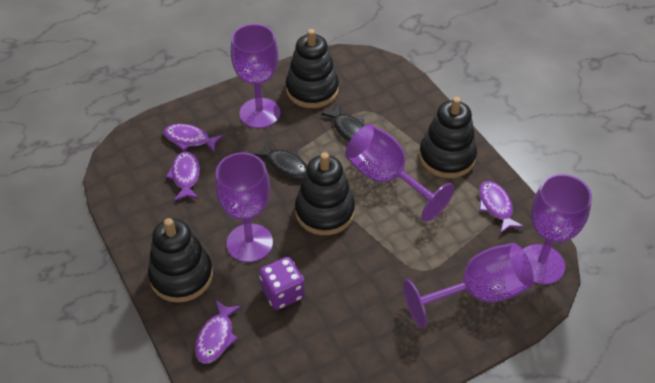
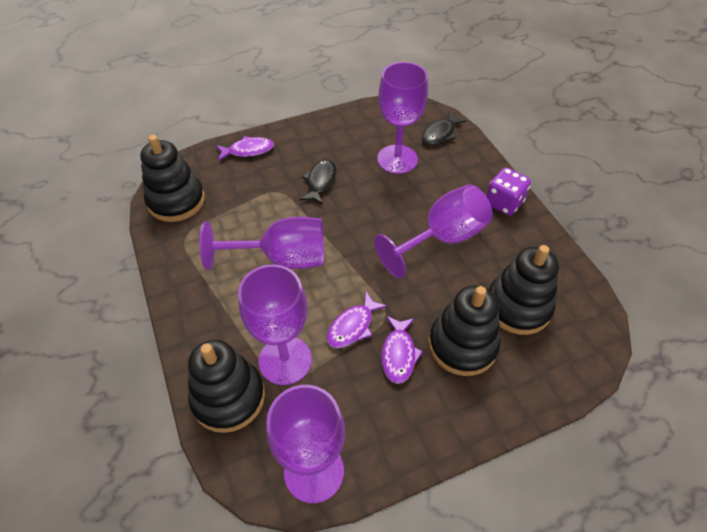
purple fish: [163,124,224,153] [166,151,200,201] [195,300,242,364] [479,181,524,234] = 4 -> [216,136,274,161] [327,292,388,348] [381,316,423,384] = 3

